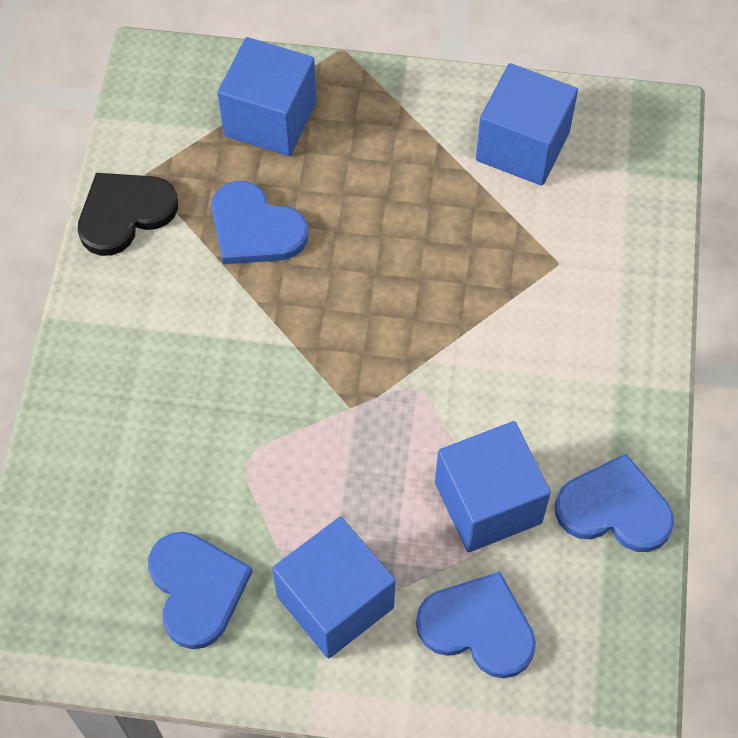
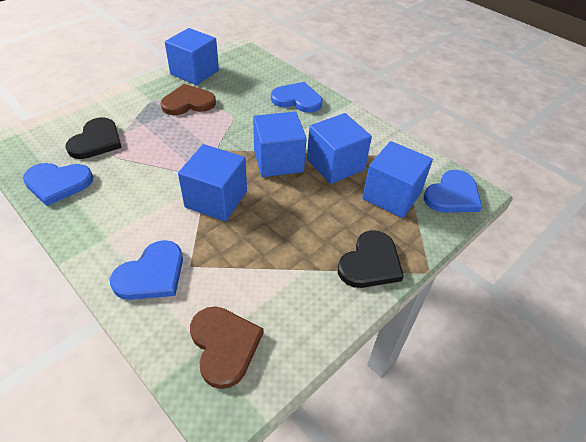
black heart: [78,173,178,256] = 1 -> [66,117,122,159] [338,230,404,288] = 2
blue cube: [218,37,316,156] [272,517,395,658] [435,421,551,552] [476,63,578,186] = 4 -> [165,28,219,85] [178,144,247,221] [253,112,307,177] [307,113,372,184] [362,141,433,218] = 5
brown heart: none = 0 -> [161,84,216,115] [190,306,263,389] = 2

